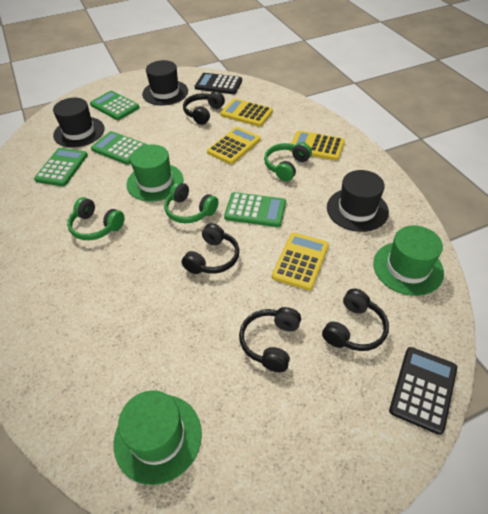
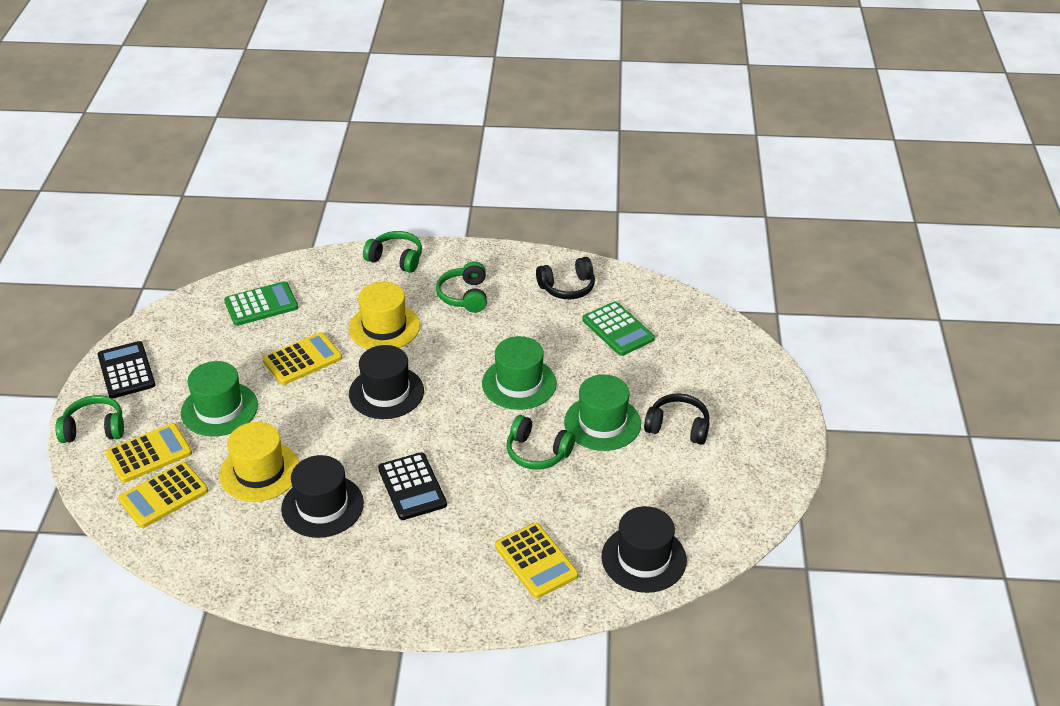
black headphones: [182,223,239,274] [183,91,225,125] [239,307,301,372] [322,289,389,351] = 4 -> [536,257,595,299] [644,393,709,445] = 2
green calculator: [34,148,88,186] [90,91,140,120] [91,131,147,165] [224,192,286,227] = 4 -> [224,281,298,326] [582,301,655,356] = 2
green headphones: [67,197,125,240] [164,181,219,223] [264,142,312,181] = 3 -> [56,395,124,443] [363,231,422,273] [436,261,487,313] [506,415,575,470] = 4
yellow hat: none = 0 -> [219,422,299,502] [349,282,420,349] = 2

